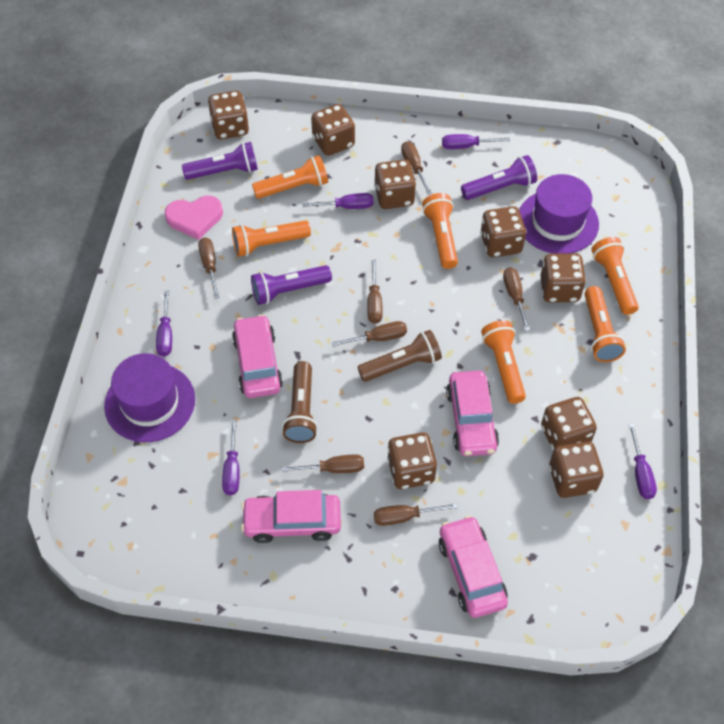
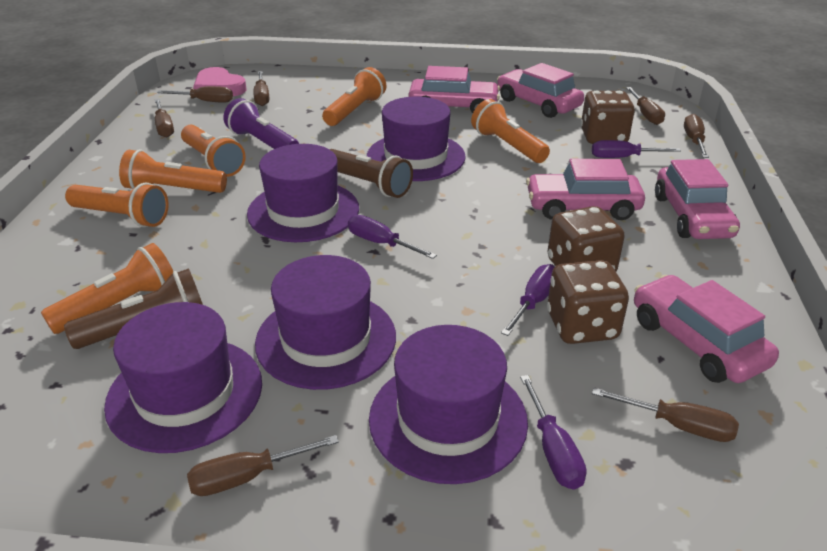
brown dice: [208,91,249,139] [311,104,355,156] [374,160,416,209] [387,432,437,489] [480,206,526,257] [540,253,586,303] [541,397,597,451] [549,441,604,498] = 8 -> [547,206,625,271] [547,260,629,344] [581,91,635,144] = 3
pink car: [232,314,283,398] [241,490,341,543] [439,515,508,618] [446,371,499,456] = 4 -> [409,66,500,113] [497,63,584,118] [526,159,645,220] [634,275,779,383] [655,159,740,239] = 5
purple flashlight: [182,142,258,180] [251,265,332,305] [461,155,537,200] = 3 -> [224,98,299,149] = 1
purple hat: [104,353,195,442] [519,174,599,254] = 2 -> [104,302,262,453] [247,144,359,242] [255,255,396,390] [367,97,466,181] [369,325,528,484] = 5
purple screwdriver: [156,291,172,357] [222,420,239,495] [302,193,373,209] [442,134,510,149] [629,423,657,499] = 5 -> [348,215,437,259] [501,264,555,336] [520,375,587,490] [592,140,681,158] = 4

